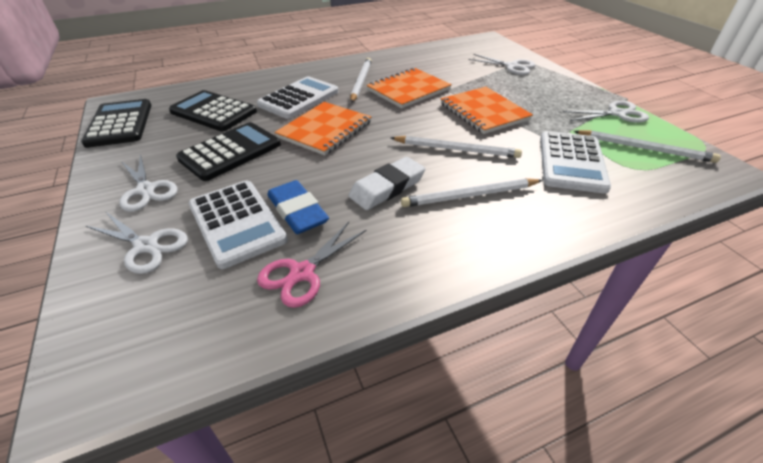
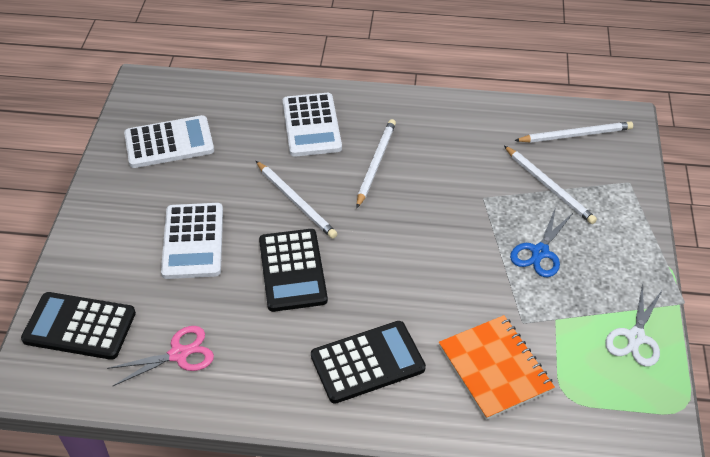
blue eraser: [267,180,329,234] = 1 -> none = 0
blue scissors: none = 0 -> [510,207,574,277] = 1
orange notebook: [275,102,371,155] [367,68,452,108] [441,87,533,134] = 3 -> [439,315,555,420] = 1
white eraser: [349,157,425,210] = 1 -> none = 0
white scissors: [86,212,188,274] [119,154,177,212] [468,54,535,75] [563,101,649,123] = 4 -> [605,283,663,367] = 1

